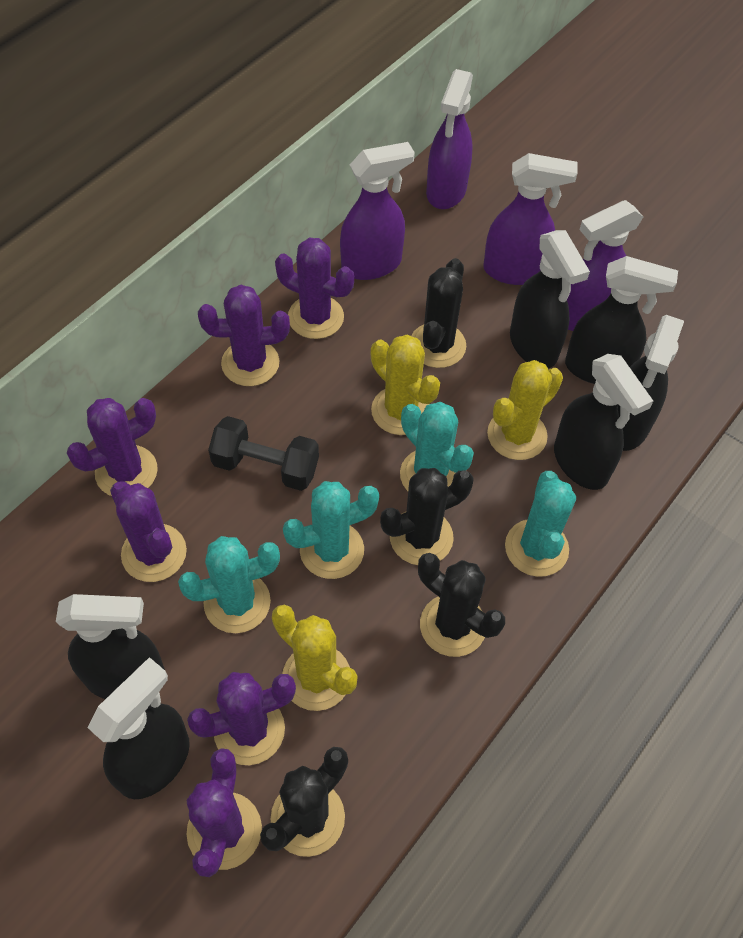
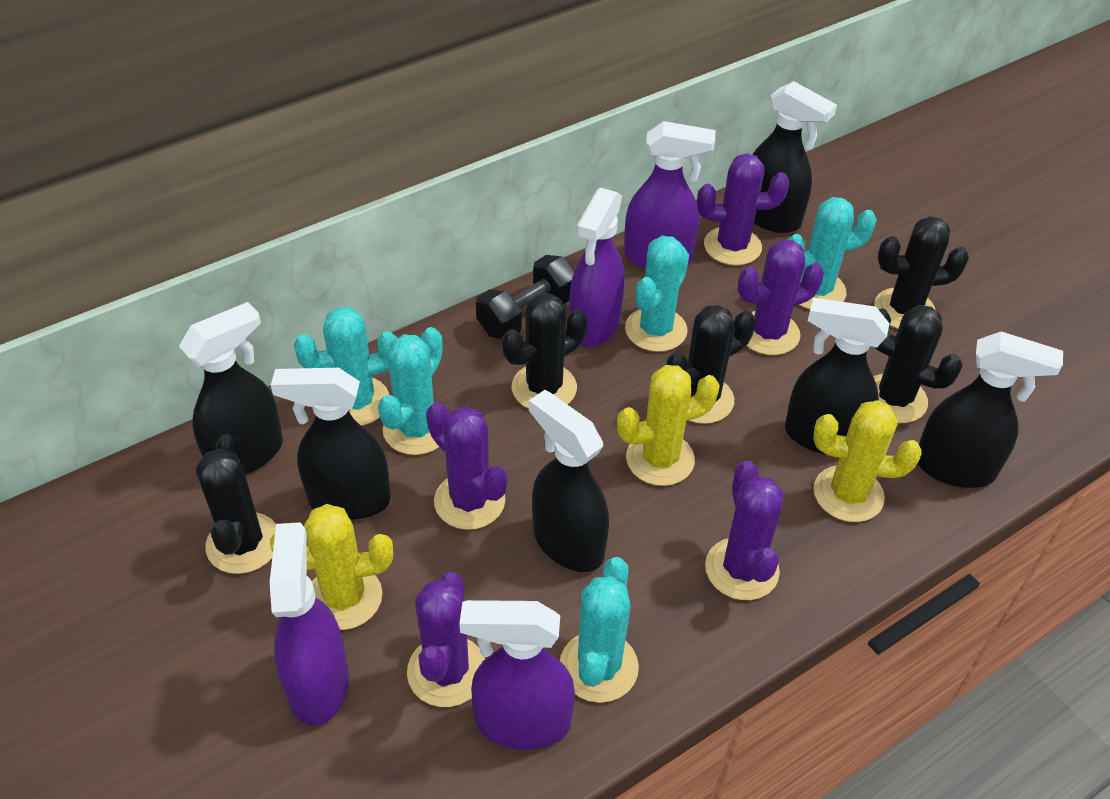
black cactus: [260,747,348,857] [380,468,474,565] [411,258,466,368] [418,553,505,657] = 4 -> [196,434,276,574] [502,293,587,409] [667,305,756,424] [873,305,963,423] [874,216,969,329] = 5
purple cactus: [67,398,158,496] [110,482,187,582] [187,672,296,765] [187,748,262,877] [198,285,290,386] [275,238,354,339] = 6 -> [407,572,485,707] [426,402,507,530] [697,153,790,266] [705,461,784,600] [738,240,824,355] = 5
turquoise cactus: [178,536,280,633] [283,481,379,579] [400,402,474,491] [505,471,576,577] = 4 -> [294,307,397,426] [378,327,443,455] [560,557,639,703] [625,236,689,352] [787,197,877,309] = 5

